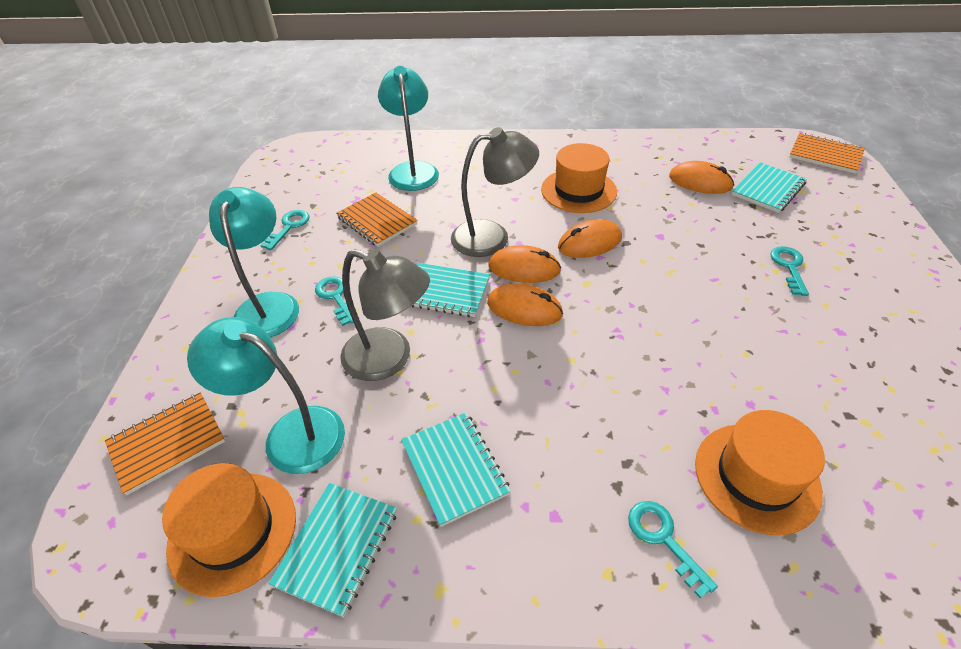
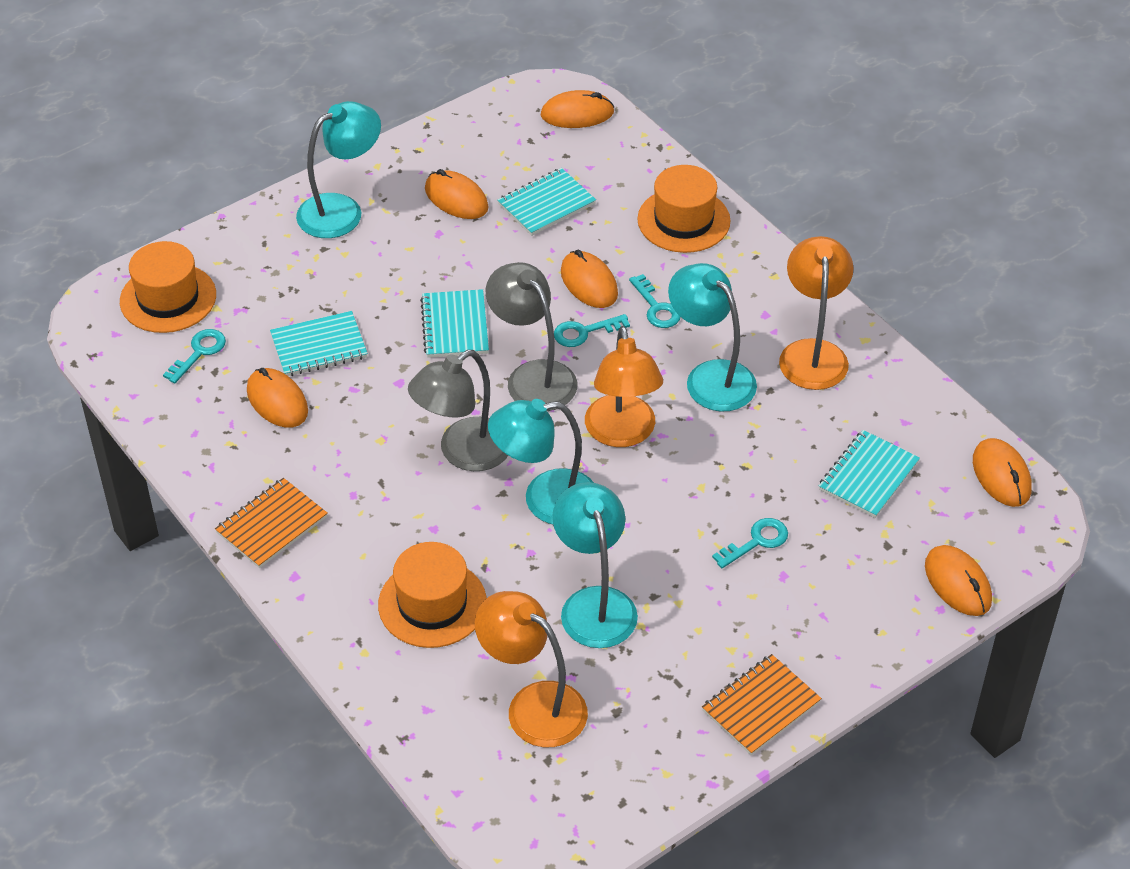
orange lamp: none = 0 -> [475,591,588,747] [585,326,663,447] [779,236,854,390] = 3
orange mouse: [487,283,563,326] [488,245,561,283] [558,219,622,258] [669,161,734,194] = 4 -> [247,368,308,428] [425,169,489,219] [541,90,614,128] [561,250,618,308] [925,545,992,616] [973,438,1032,507] = 6
orange notebook: [105,392,225,495] [336,192,418,247] [789,133,865,174] = 3 -> [215,478,328,568] [702,654,822,755] = 2
turquoise lamp: [187,317,345,474] [209,187,299,338] [378,66,439,191] = 3 -> [296,101,381,238] [488,399,594,524] [552,482,638,648] [668,263,757,412] = 4

